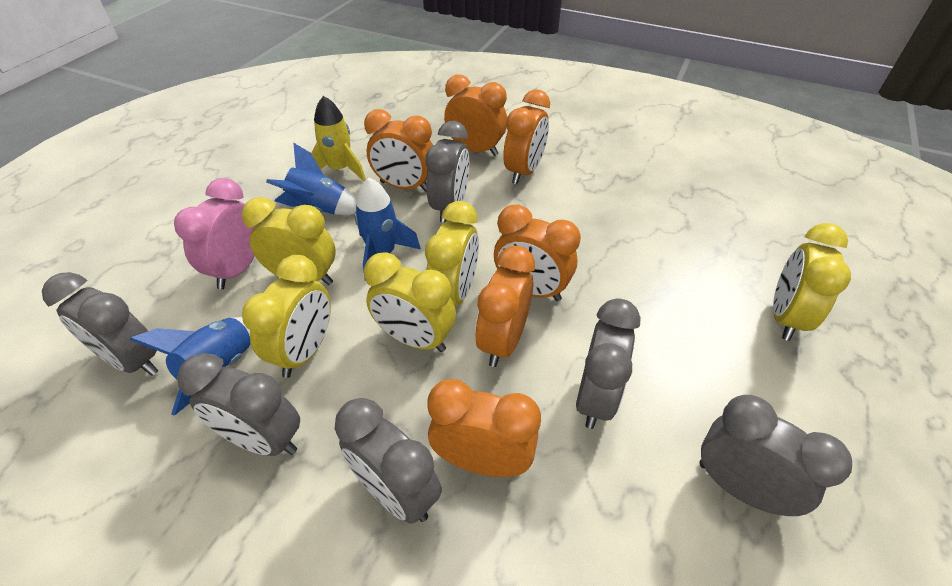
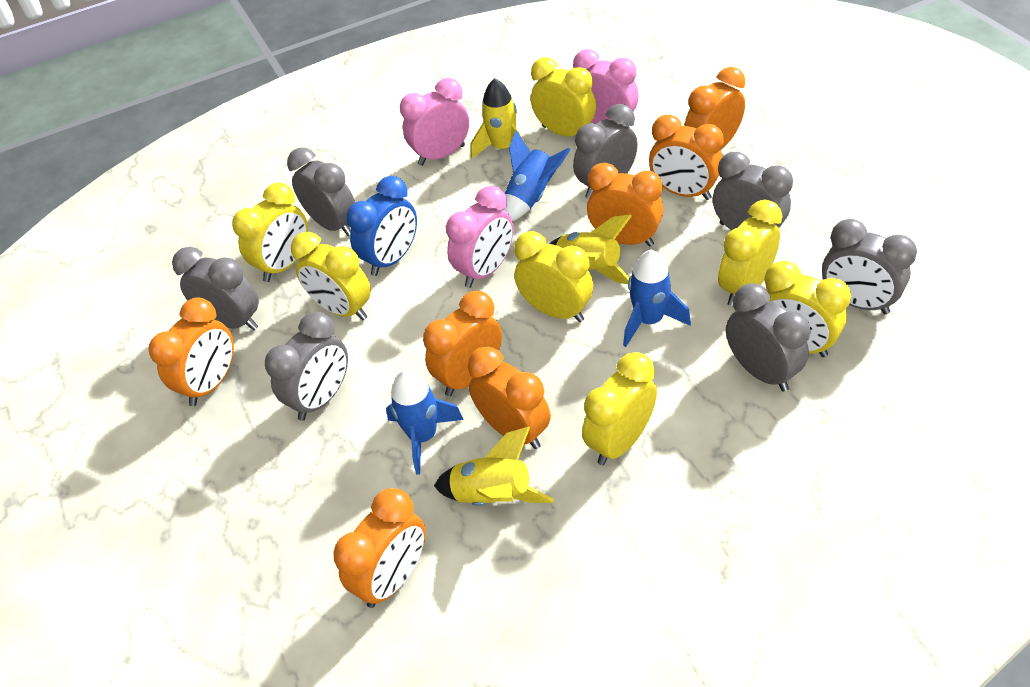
blue clock: none = 0 -> [347,176,417,276] = 1
grey clock: [42,272,158,376] [177,353,300,456] [335,398,442,524] [425,121,469,223] [576,298,641,429] [699,395,852,516] = 6 -> [172,247,259,330] [265,312,348,421] [287,148,355,236] [573,104,638,199] [713,152,793,230] [726,283,811,392] [822,219,917,314] = 7
orange clock: [364,109,433,192] [427,379,541,477] [444,75,507,156] [475,245,535,367] [494,205,581,301] [503,90,550,184] = 6 -> [148,298,234,406] [333,488,426,608] [423,291,502,396] [468,347,551,449] [587,163,664,247] [649,115,724,200] [684,67,745,150] = 7
pink clock: [174,178,256,289] = 1 -> [400,78,469,166] [446,186,514,288] [573,49,639,128] = 3
yellow clock: [242,197,336,285] [242,255,331,378] [364,252,456,352] [425,201,479,306] [773,223,851,341] = 5 -> [232,182,308,282] [291,232,371,321] [514,231,593,322] [531,57,596,136] [582,352,657,465] [718,200,782,306] [764,261,851,357] = 7
yellow rocket: [311,96,366,181] = 1 -> [434,427,554,506] [471,78,527,159] [550,214,632,284] = 3

